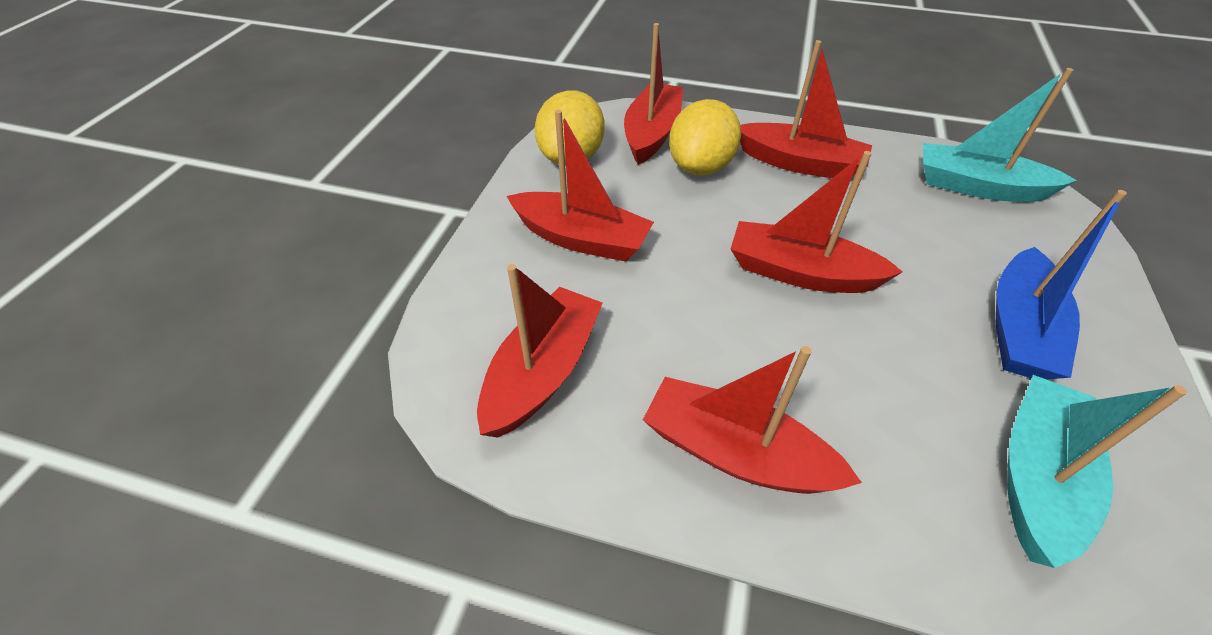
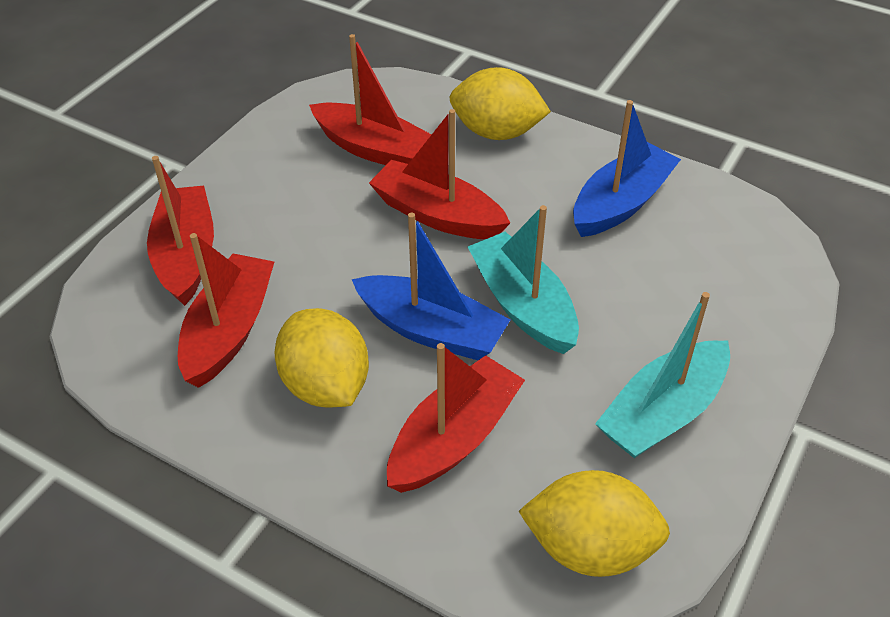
blue boat: [996,190,1127,379] = 1 -> [352,213,510,360] [573,100,681,237] = 2
red boat: [477,264,603,438] [507,110,654,262] [624,23,683,165] [643,346,862,494] [731,151,903,293] [740,40,872,178] = 6 -> [147,156,214,306] [178,233,274,388] [309,34,432,165] [369,109,510,239] [387,343,525,493] = 5
yellow lemon: [535,90,605,165] [669,99,741,176] = 2 -> [275,308,369,408] [450,67,551,140] [519,470,670,577] = 3

